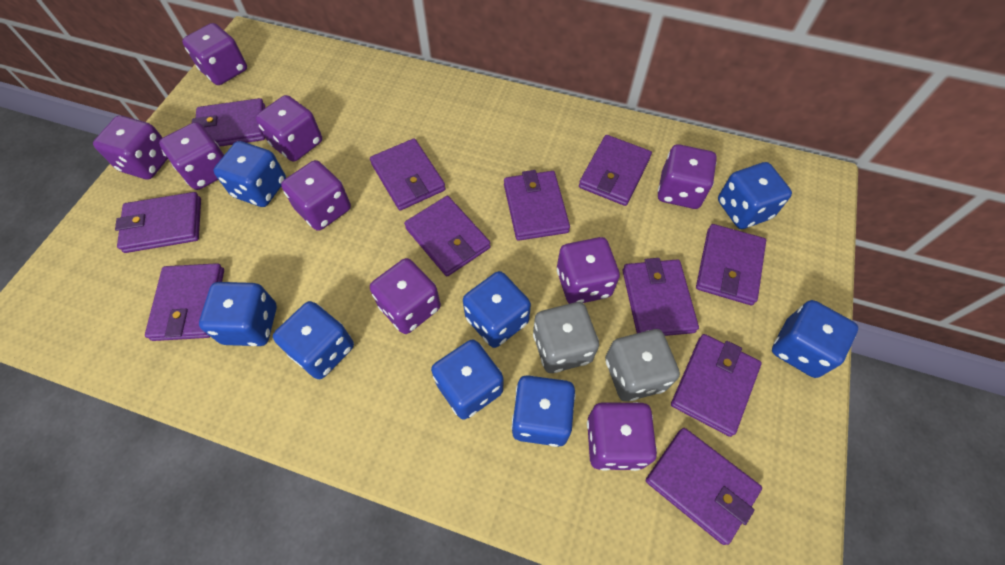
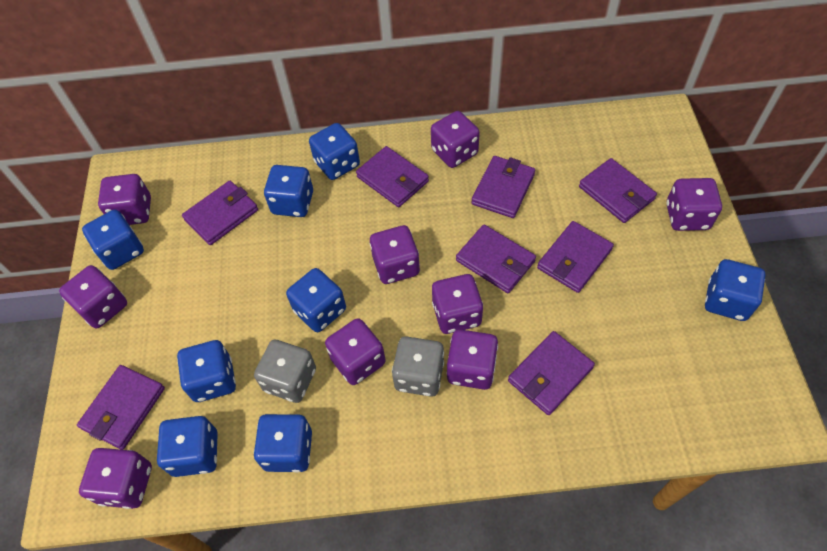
purple wallet: [115,192,201,253] [145,263,224,341] [192,98,265,147] [370,138,446,211] [404,196,491,276] [504,170,570,241] [579,135,652,206] [622,258,699,336] [646,428,762,545] [671,334,762,437] [696,224,766,305] = 11 -> [77,365,165,450] [182,181,258,245] [356,146,429,207] [456,225,536,293] [471,156,535,218] [508,331,595,415] [537,221,614,293] [579,158,657,223] = 8

